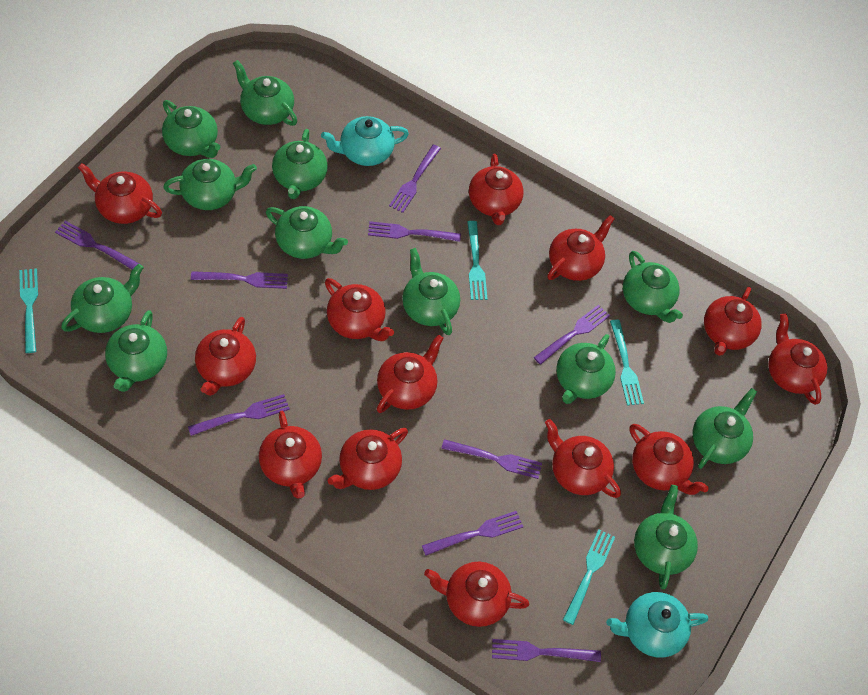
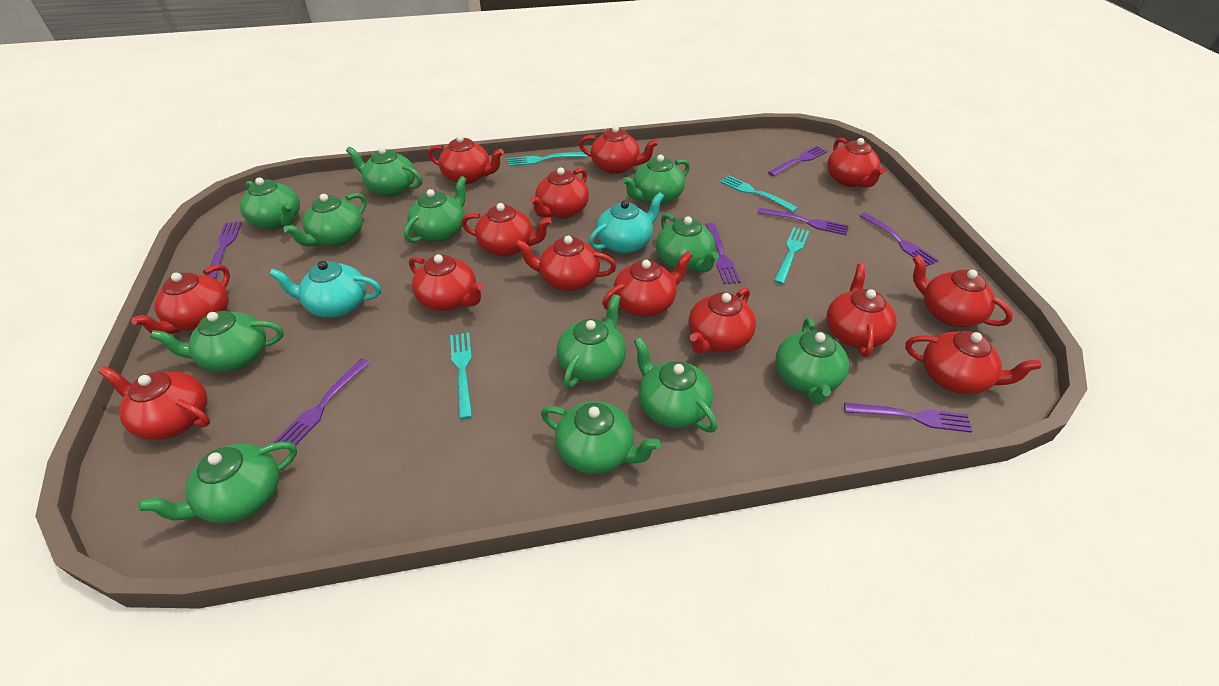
purple fork: [55,221,140,269] [188,394,290,436] [191,271,288,289] [368,221,461,242] [389,144,441,213] [422,511,524,555] [441,439,542,479] [492,639,601,662] [534,305,610,365] = 9 -> [207,221,242,279] [274,358,370,446] [705,223,741,284] [757,208,849,235] [768,146,828,176] [844,402,973,433] [859,212,939,267] = 7
red teapot: [78,163,162,224] [195,317,256,396] [259,411,322,499] [325,278,394,341] [328,428,408,490] [377,335,443,413] [424,562,529,627] [469,154,524,225] [545,419,621,498] [547,215,615,281] [630,424,709,495] [704,287,762,356] [768,314,827,405] = 13 -> [99,366,210,440] [131,265,230,334] [409,255,484,311] [428,135,504,184] [461,203,552,256] [515,236,616,291] [530,167,589,219] [579,126,658,174] [602,251,693,316] [689,287,756,354] [827,138,885,187] [827,264,897,358] [905,331,1042,394] [912,255,1013,327] = 14

